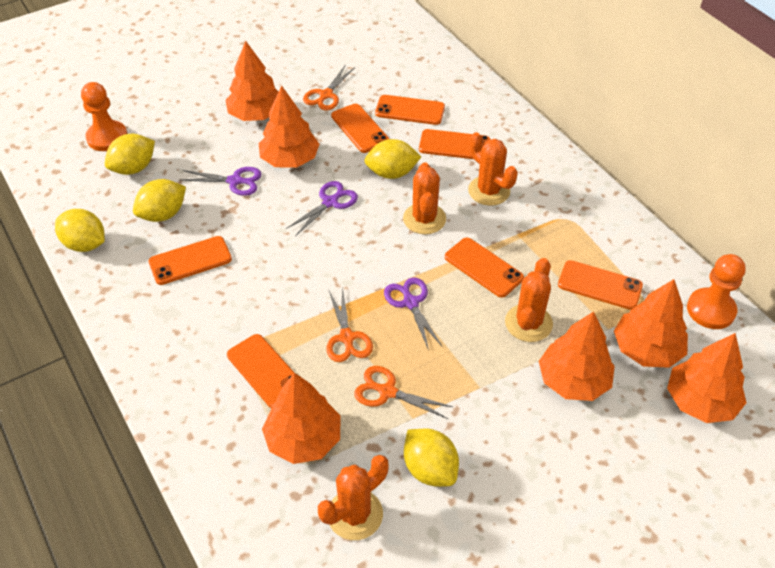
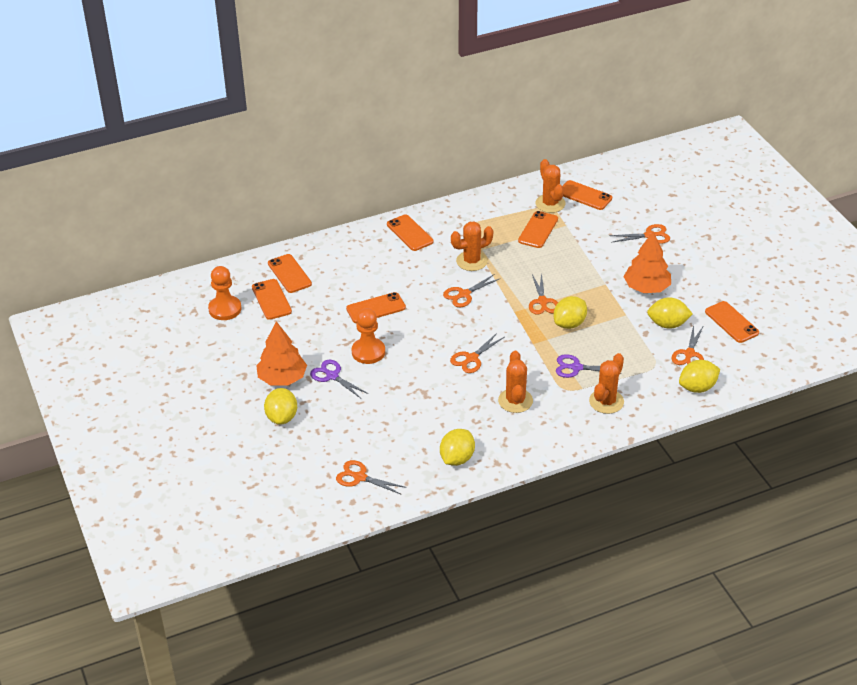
orange scissors: [303,66,355,110] [327,287,373,362] [354,366,453,419] = 3 -> [336,460,406,495] [443,274,501,307] [450,333,504,373] [529,272,558,315] [609,224,670,244] [672,325,704,365] = 6
orange tree: [225,41,278,121] [259,86,320,168] [262,373,341,464] [539,311,615,401] [614,279,688,368] [667,333,747,423] = 6 -> [256,321,307,386] [623,231,671,293] = 2
purple scissors: [181,167,262,196] [286,181,358,236] [384,278,442,350] = 3 -> [310,360,369,398] [556,354,622,378] = 2

